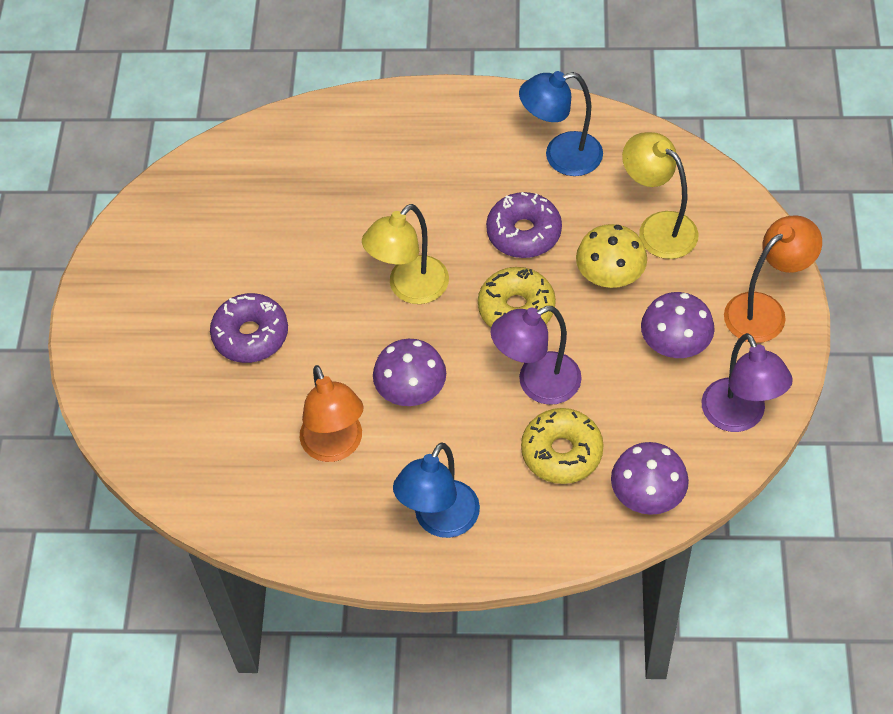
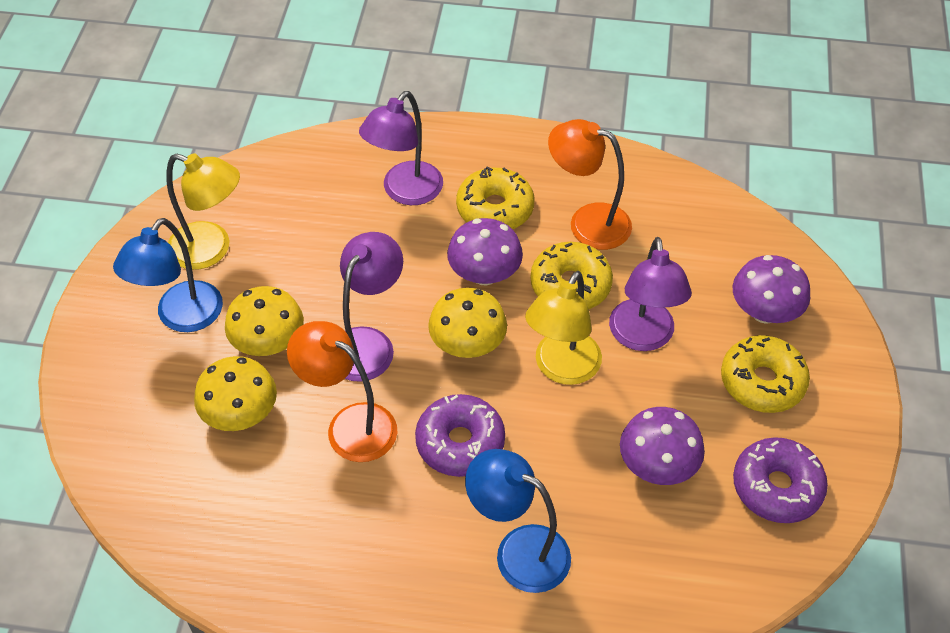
purple lamp: [491,306,582,405] [701,333,793,432] = 2 -> [340,232,403,382] [359,91,443,205] [609,237,692,351] = 3
yellow donut: [478,267,556,327] [521,408,604,484] = 2 -> [456,166,535,229] [530,242,613,309] [721,335,810,413] = 3
yellow mushroom: [576,224,647,288] = 1 -> [194,356,277,431] [225,286,304,356] [428,288,507,358] = 3

